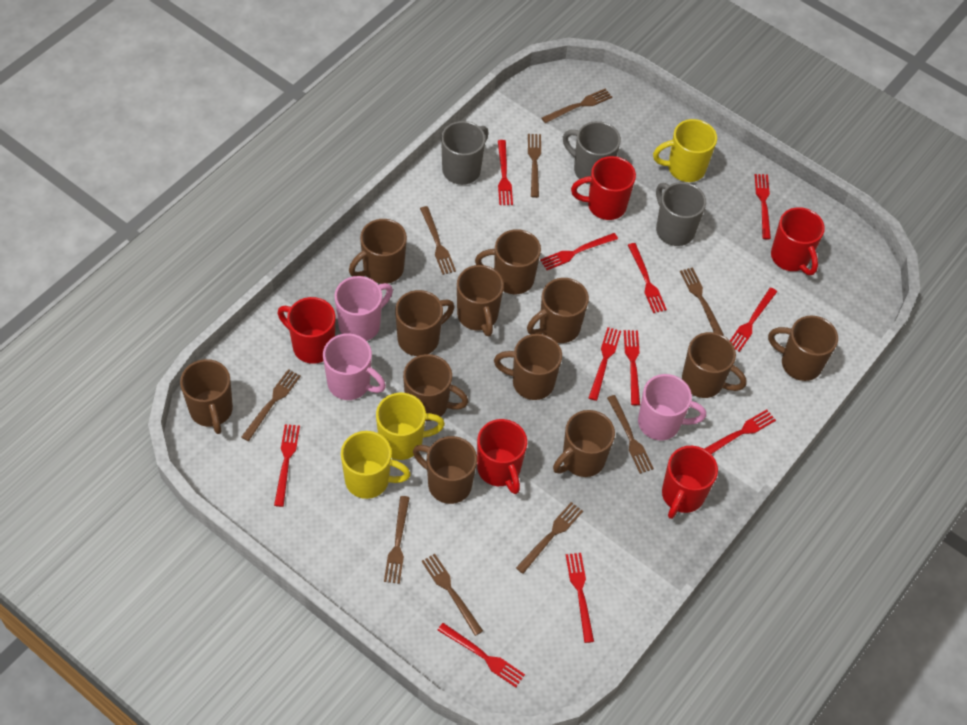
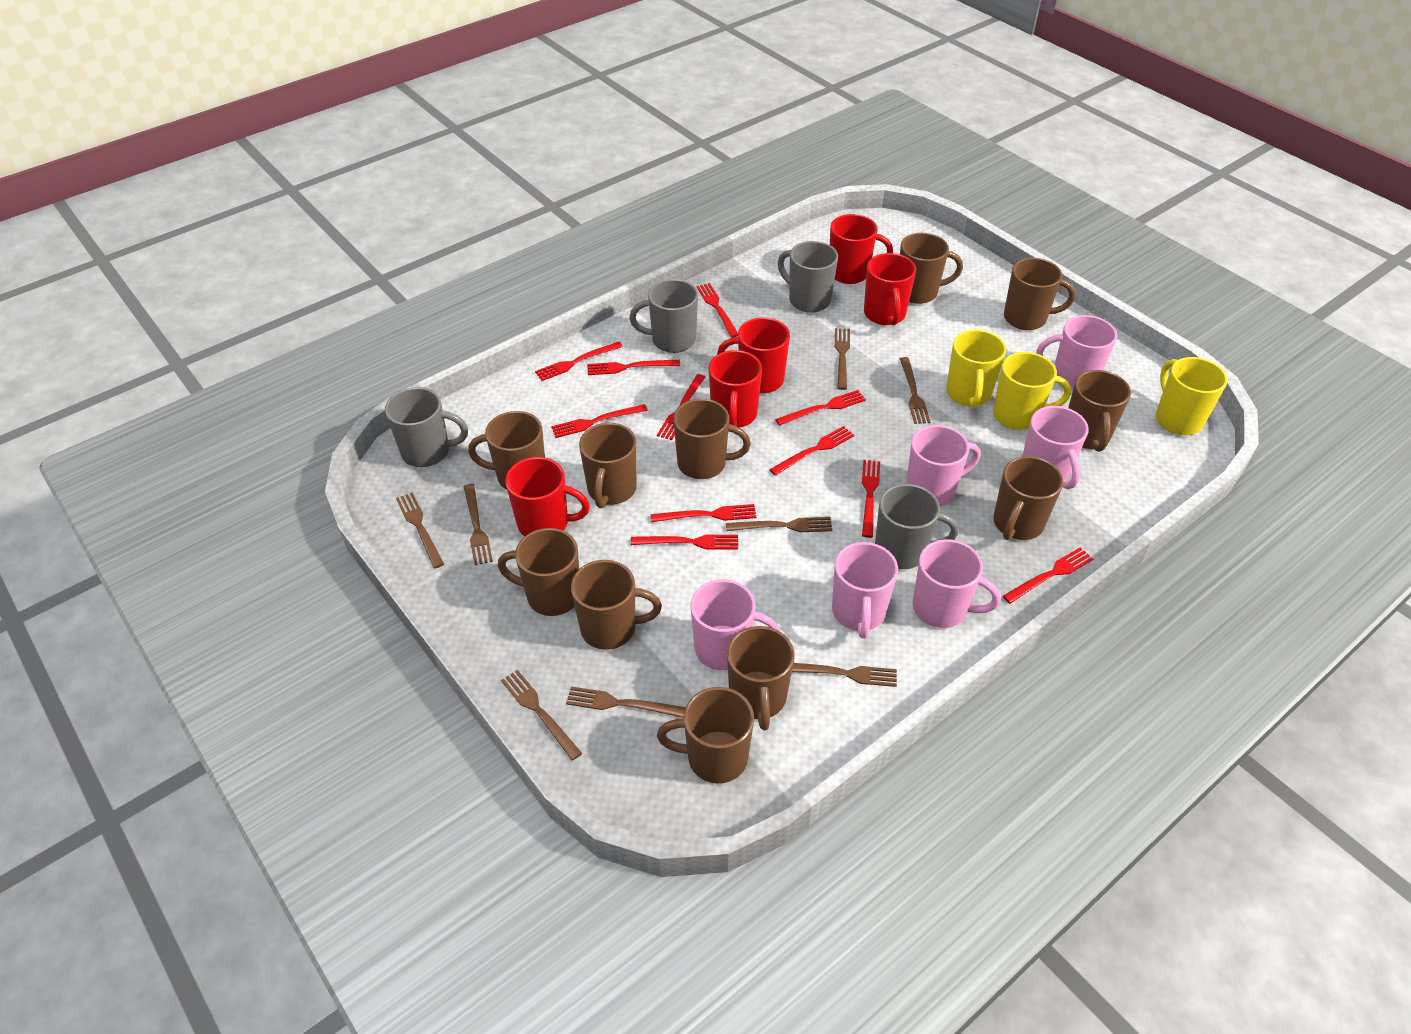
brown fork: [241,369,301,441] [384,496,410,584] [420,206,456,275] [421,554,483,636] [516,502,583,574] [528,134,541,198] [541,88,612,123] [607,395,654,474] [680,267,724,335] = 9 -> [396,492,444,568] [464,484,493,565] [501,670,582,760] [566,687,686,718] [726,517,832,532] [792,663,897,687] [835,328,850,390] [900,357,930,424] = 8
brown mug: [180,359,233,434] [349,219,407,284] [395,290,454,356] [403,354,469,421] [413,436,477,504] [457,265,504,336] [475,229,541,294] [494,334,562,400] [527,278,589,343] [553,410,615,477] [682,332,746,398] [768,315,838,381] = 12 -> [468,411,545,490] [498,528,579,616] [571,560,662,650] [579,423,637,508] [657,687,754,784] [673,399,751,479] [727,626,795,730] [900,233,963,304] [993,456,1063,540] [1004,258,1076,330] [1068,370,1131,452] = 11
grey mug: [441,121,489,185] [563,121,621,184] [656,182,706,246] = 3 -> [385,387,468,467] [629,279,698,353] [778,241,838,313] [875,484,959,569] = 4
pink mug: [323,333,386,400] [334,276,393,341] [638,374,706,441] = 3 -> [691,579,780,670] [832,542,898,638] [906,425,980,506] [913,539,1001,628] [1022,406,1089,489] [1036,315,1117,390] = 6

